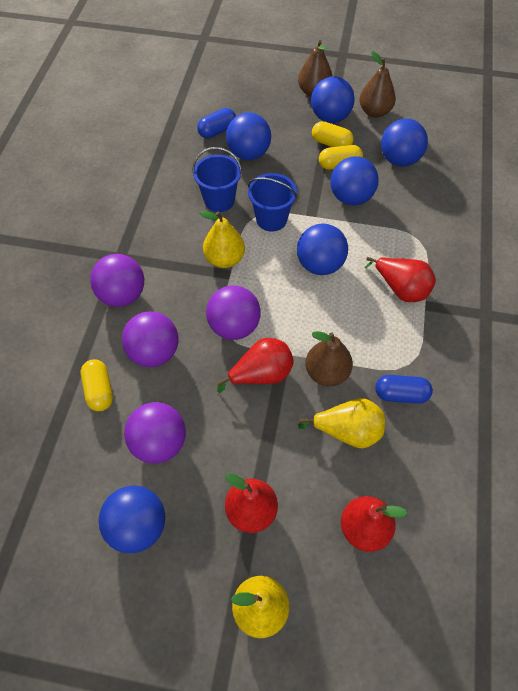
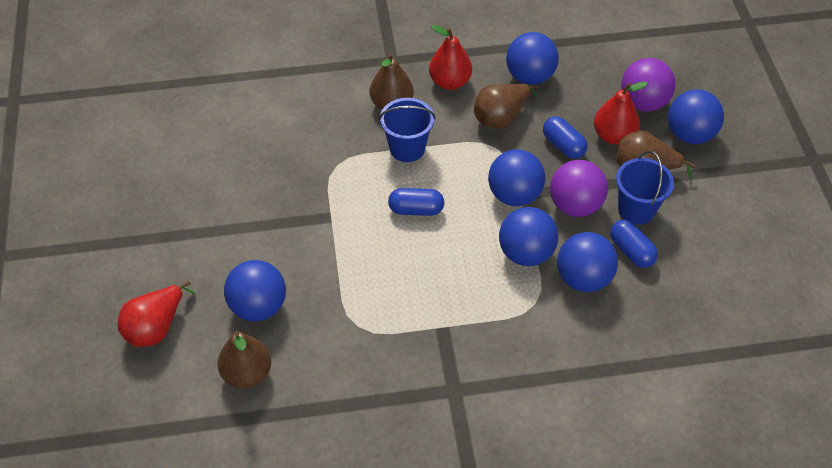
blue capsule: [197,108,236,139] [375,375,433,404] = 2 -> [388,188,444,216] [543,116,588,159] [610,220,658,268] = 3
brown pear: [298,40,333,97] [305,331,353,386] [360,51,396,118] = 3 -> [217,331,271,389] [370,53,414,110] [474,84,538,129] [616,130,696,180] = 4
purple ball: [90,254,144,307] [122,311,179,367] [124,402,186,464] [206,286,261,340] = 4 -> [550,160,608,217] [621,58,676,112] = 2
red pear: [217,338,294,393] [225,473,278,533] [341,496,408,552] [365,257,436,302] = 4 -> [118,281,195,347] [429,25,472,90] [594,82,648,145] = 3
yellow capsule: [81,359,113,411] [312,121,354,147] [319,145,363,170] = 3 -> none = 0
yellow pear: [200,211,245,268] [231,576,289,638] [298,398,385,448] = 3 -> none = 0

